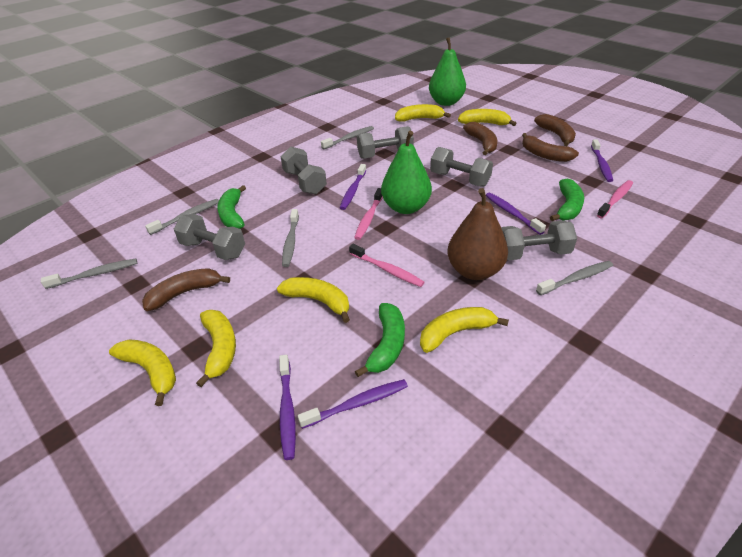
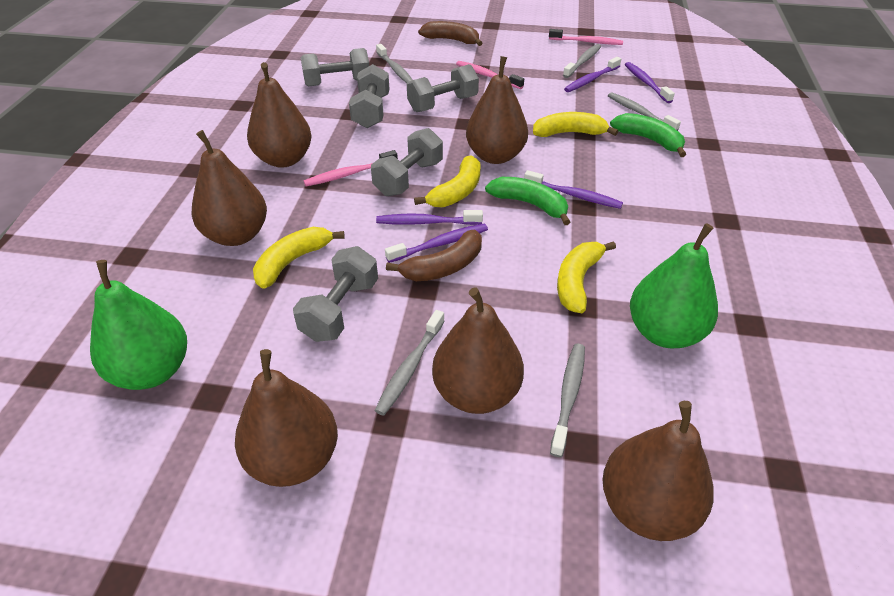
brown banana: [142,268,230,311] [463,122,497,155] [522,133,579,162] [534,114,576,146] = 4 -> [386,230,482,281] [418,21,482,46] = 2
brown pear: [448,188,508,280] = 1 -> [192,130,267,246] [235,349,338,487] [247,62,312,168] [432,288,524,414] [466,56,528,164] [602,401,714,541] = 6
green banana: [217,185,246,229] [355,303,405,377] [550,178,584,221] = 3 -> [485,177,570,225] [610,113,686,157] = 2
yellow banana: [109,339,176,406] [196,310,236,387] [277,277,350,323] [395,104,451,122] [420,307,509,353] [458,109,517,126] = 6 -> [253,227,345,289] [414,155,480,207] [533,112,618,137] [557,241,616,313] = 4

